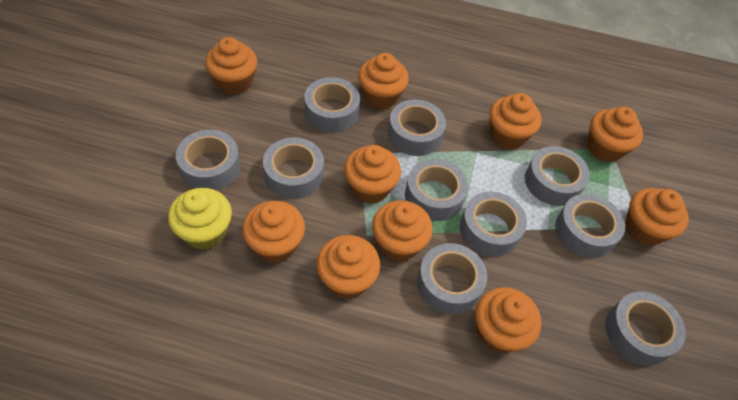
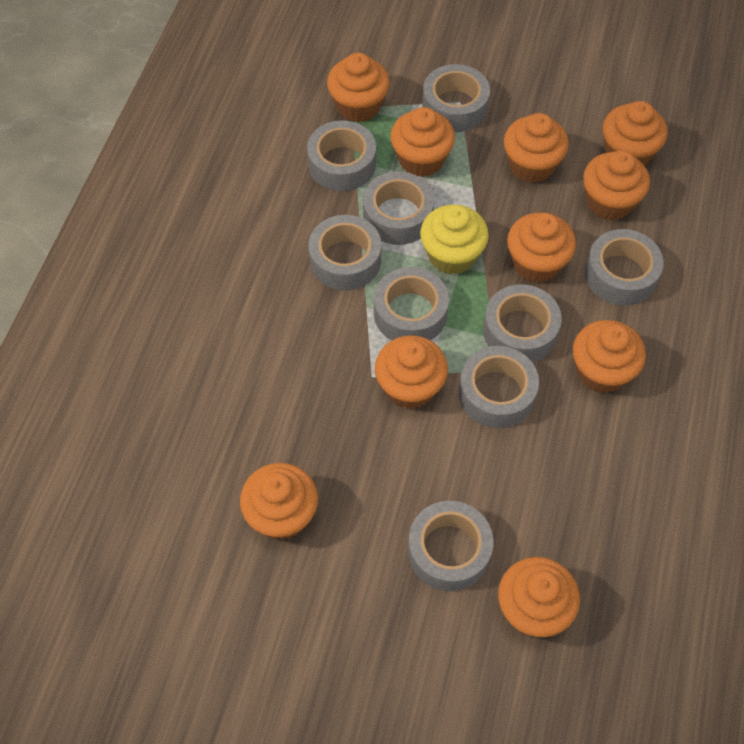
grey tape: [176,130,241,190] [263,137,324,199] [304,77,360,132] [388,99,446,156] [405,159,468,221] [417,243,487,314] [460,191,527,257] [525,146,590,206] [555,194,625,258] [605,292,686,366] = 10 -> [307,120,376,191] [308,215,381,290] [363,171,434,245] [374,267,449,340] [408,501,493,591] [422,64,490,132] [459,346,539,428] [483,284,562,362] [585,229,664,305] = 9

